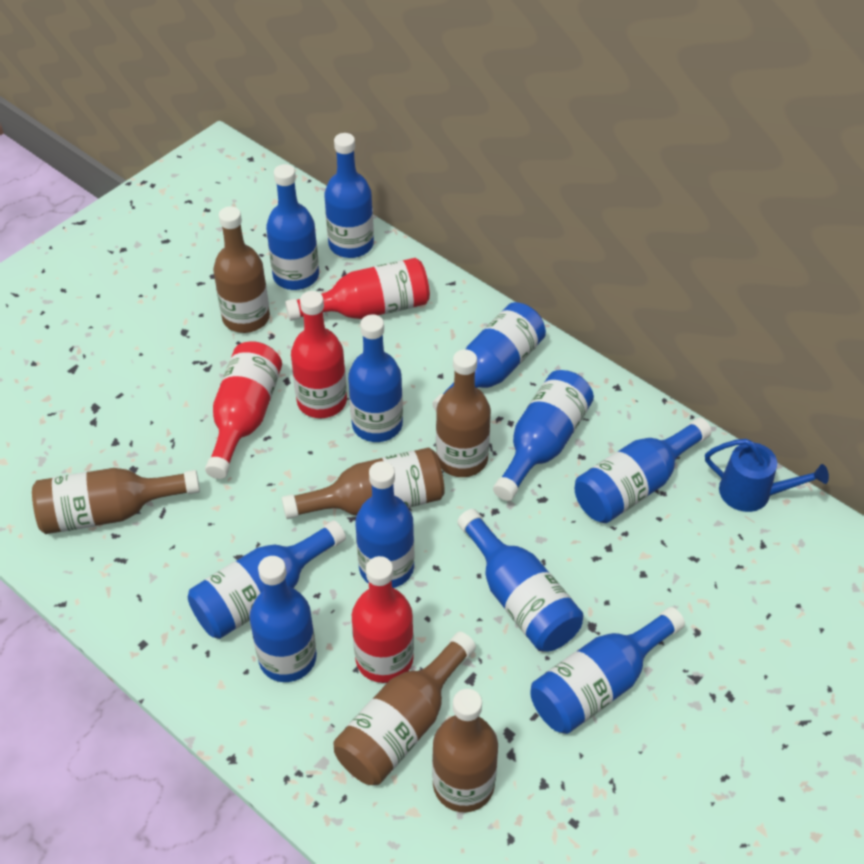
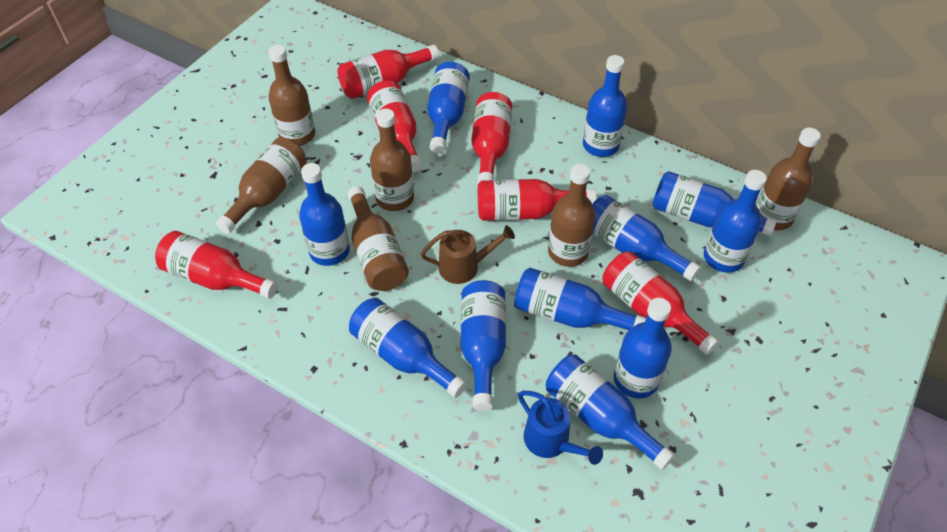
brown watering can: none = 0 -> [421,225,515,284] = 1
red bottle: [205,341,282,479] [285,258,430,321] [291,291,347,418] [352,556,414,683] = 4 -> [155,231,278,299] [337,45,439,99] [367,80,422,172] [471,92,512,184] [478,179,596,221] [603,251,719,355] = 6

